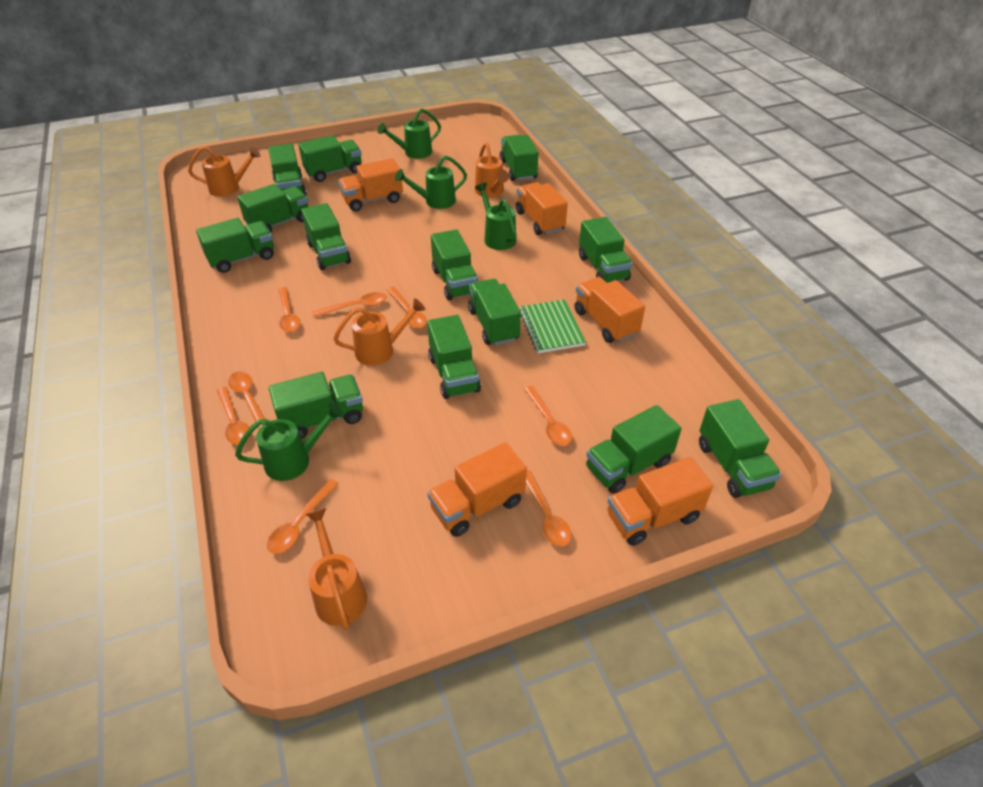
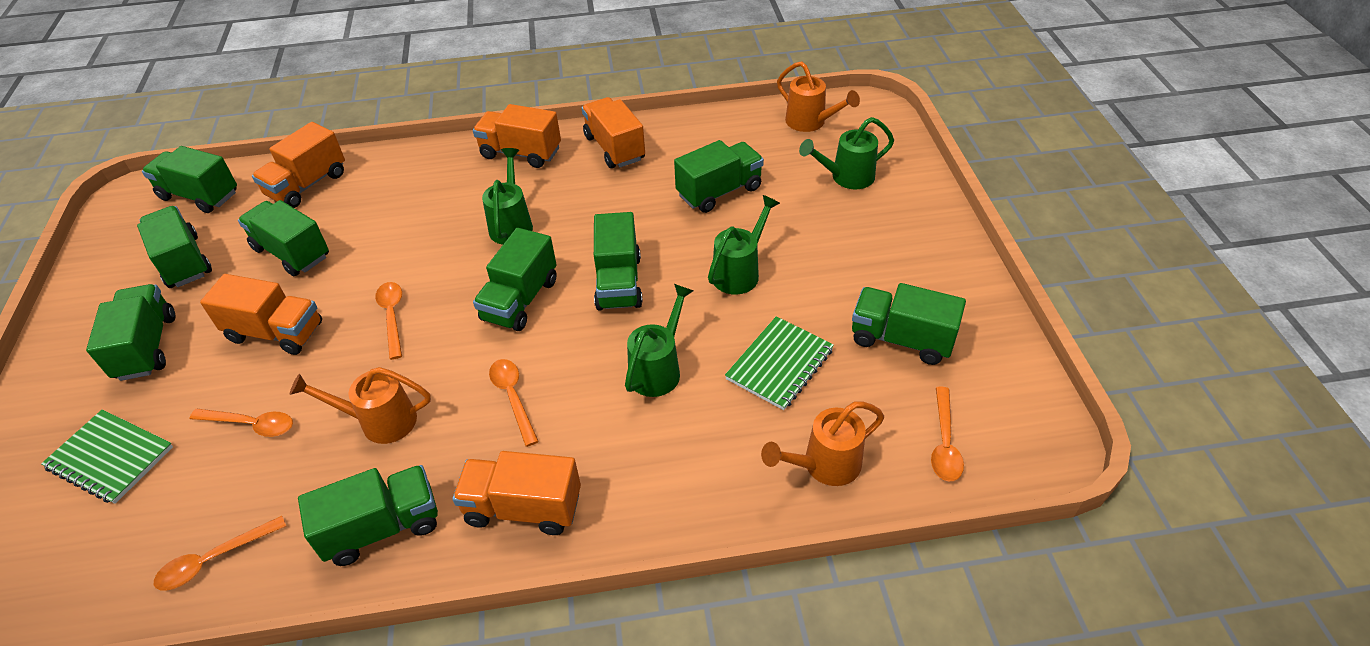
green notebook: [519,299,586,353] = 1 -> [41,409,173,504] [725,316,834,410] = 2
green truck: [196,218,274,273] [237,184,308,232] [268,143,307,195] [269,372,363,439] [298,135,362,182] [301,203,351,270] [427,315,481,399] [431,229,478,300] [468,279,521,346] [500,135,539,181] [579,217,633,283] [586,405,682,494] [699,399,781,498] = 13 -> [86,284,175,381] [137,206,212,288] [142,146,237,213] [238,200,329,276] [298,465,438,566] [473,228,557,331] [594,212,643,311] [674,140,764,213] [852,283,966,365] = 9
orange spoon: [217,387,250,445] [228,372,265,429] [267,479,339,554] [278,287,300,332] [312,292,386,317] [387,287,427,328] [524,386,572,446] [526,470,572,546] = 8 -> [154,516,286,591] [189,409,293,437] [375,282,402,360] [489,359,539,447] [931,387,964,482] = 5
orange watering can: [188,146,261,197] [305,508,367,630] [333,298,426,366] [475,143,509,197] = 4 -> [289,367,431,444] [761,401,884,486] [777,61,860,132] = 3

